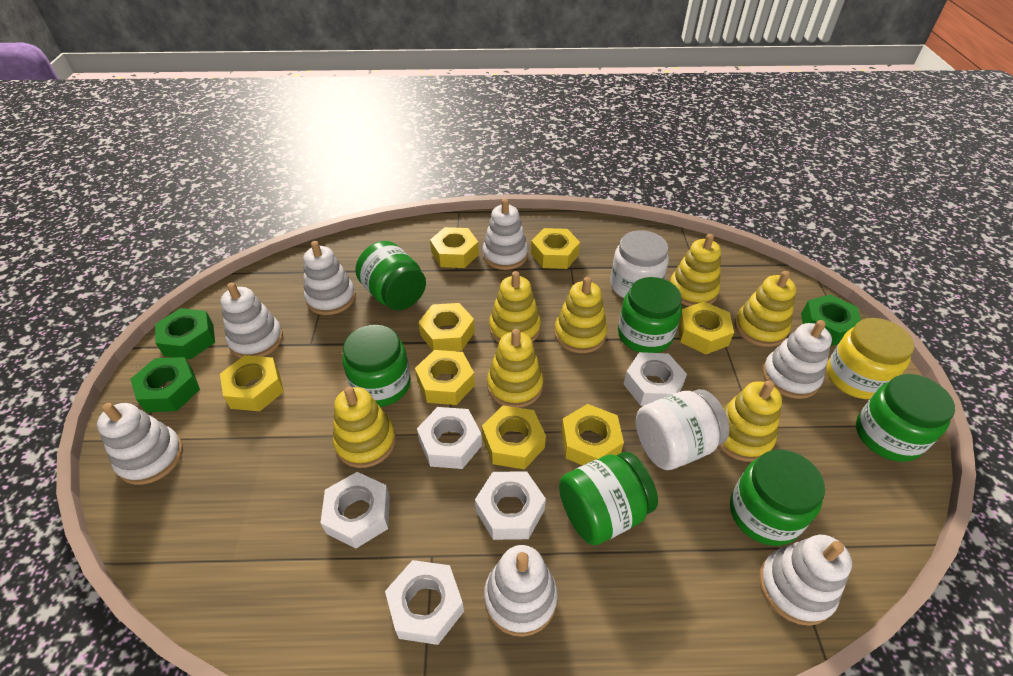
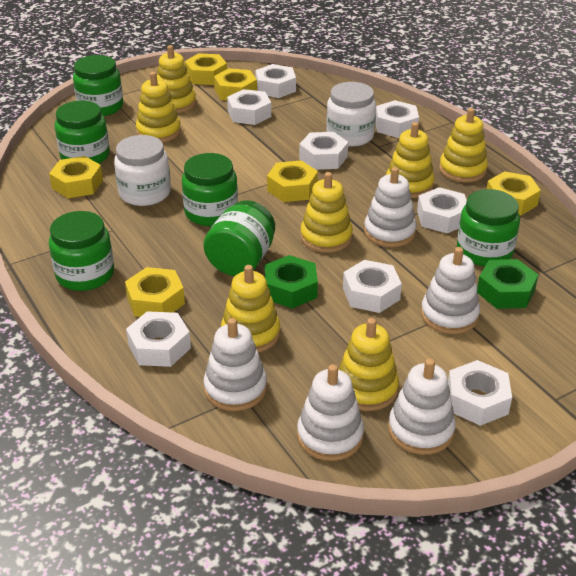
green nut: [130,357,200,412] [155,308,215,359] [801,294,861,346] = 3 -> [265,255,318,309] [477,259,538,309] = 2
white nut: [321,472,390,549] [385,560,464,645] [417,407,482,469] [475,471,546,540] [624,352,687,406] = 5 -> [126,311,191,367] [227,89,271,125] [255,64,296,98] [299,132,348,170] [343,260,402,313] [375,100,419,138] [417,187,467,233] [448,360,512,426] = 8
white stacking toy: [97,403,183,485] [220,283,283,358] [303,241,356,315] [482,199,528,270] [484,545,558,637] [759,535,852,626] [762,320,832,399] = 7 -> [203,318,267,411] [297,364,364,461] [364,167,416,247] [388,359,456,455] [421,247,480,334] = 5
yellow jar: [827,318,914,399] = 1 -> none = 0
yellow nut: [220,355,284,411] [415,350,475,405] [418,303,475,351] [430,227,479,268] [482,406,546,469] [531,228,580,269] [561,404,624,465] [678,301,734,354] = 8 -> [49,156,103,198] [125,267,185,317] [185,53,227,85] [214,68,257,100] [267,160,318,202] [487,171,541,215] = 6

